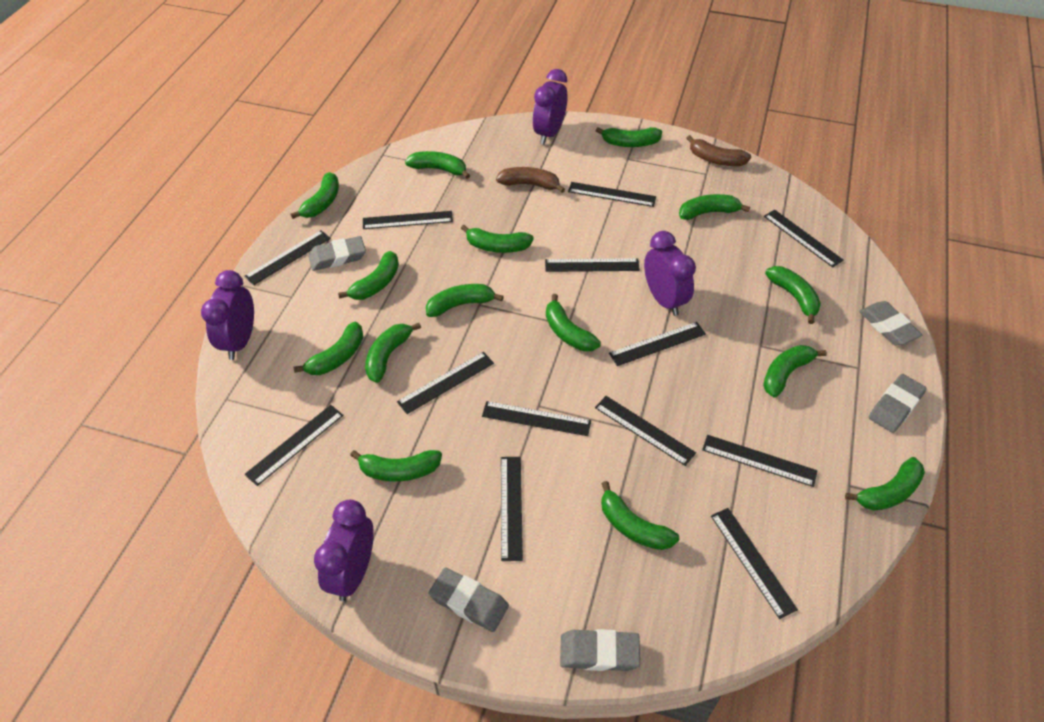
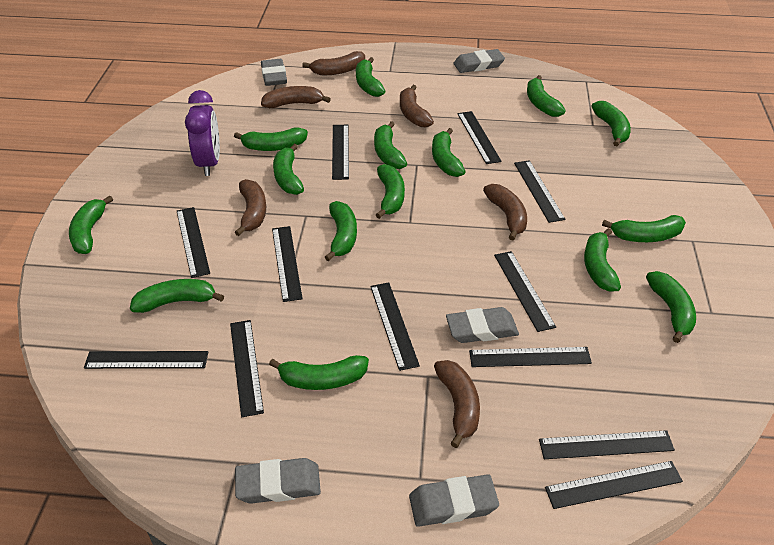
black ruler: [244,230,331,285] [245,405,343,486] [363,211,453,229] [397,352,494,414] [482,401,591,436] [501,457,523,561] [545,258,640,272] [568,182,656,207] [595,396,696,466] [609,322,706,366] [702,435,818,487] [711,508,798,619] [764,210,844,268] = 13 -> [84,351,208,369] [177,207,210,278] [230,320,264,417] [272,226,303,302] [332,125,349,180] [370,283,420,371] [457,111,502,164] [469,347,592,367] [494,251,556,332] [514,160,565,223] [539,430,675,459] [545,461,683,509] = 12
brown banana: [496,167,565,193] [687,135,751,166] = 2 -> [235,179,266,236] [261,86,331,108] [302,51,365,75] [400,85,434,127] [434,360,480,448] [483,184,527,240] = 6
purple clock: [201,270,254,360] [314,500,374,601] [533,69,567,144] [644,231,696,316] = 4 -> [185,90,220,176] = 1

